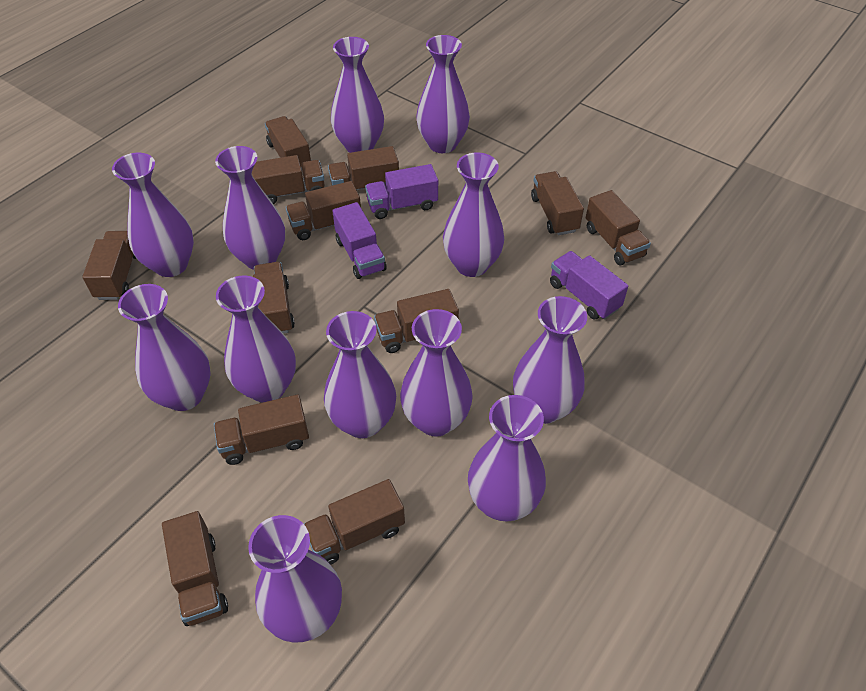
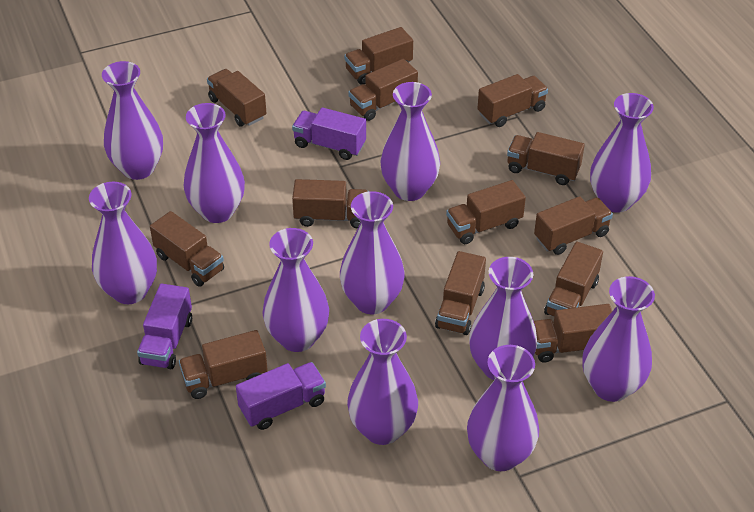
brown truck: [82,231,137,300] [162,511,228,626] [214,394,309,465] [252,155,324,204] [253,262,295,334] [265,116,311,170] [286,181,361,240] [304,479,405,565] [328,146,399,190] [374,289,459,353] [531,171,584,235] [586,190,651,266] = 12 -> [150,211,224,287] [179,330,268,399] [207,69,266,126] [292,179,369,228] [344,27,413,85] [348,59,418,121] [435,251,486,335] [446,180,526,244] [477,74,548,127] [507,132,585,185] [534,196,613,255] [534,304,612,363] [544,241,603,317] = 13
purple vase: [112,153,194,277] [118,284,211,411] [215,146,285,270] [216,276,296,403] [248,515,342,643] [324,311,396,438] [331,37,384,153] [400,309,473,437] [416,35,470,153] [443,152,504,277] [468,395,546,522] [513,296,587,424] = 12 -> [89,182,157,304] [102,61,163,180] [184,103,245,223] [263,228,329,352] [340,191,405,314] [347,319,418,445] [380,82,440,201] [467,345,539,471] [469,257,537,380] [582,276,655,402] [590,93,654,213] = 11

